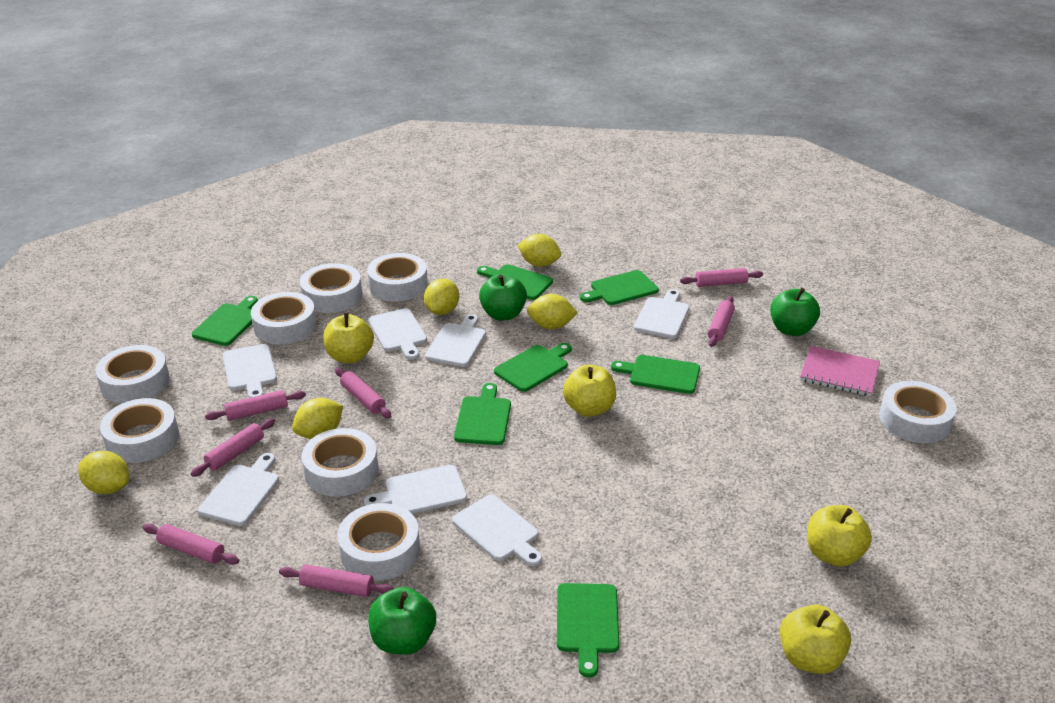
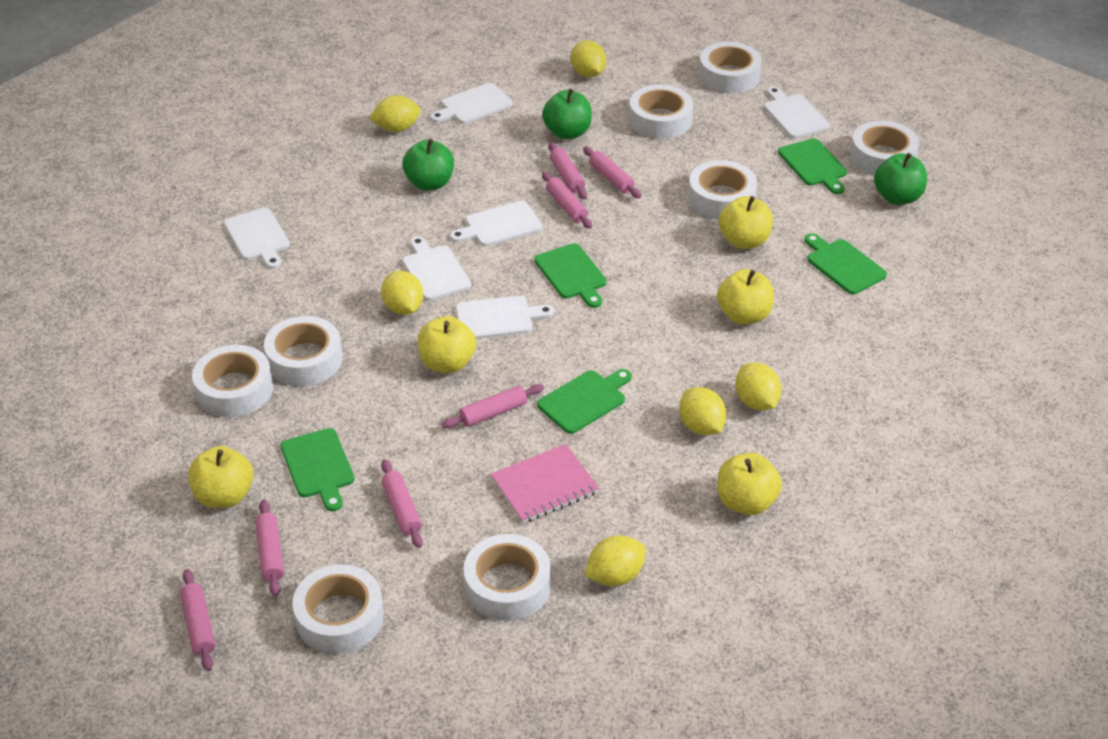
green cutting board: [192,296,258,346] [454,383,511,445] [477,264,553,300] [494,343,572,392] [557,583,619,678] [580,270,659,305] [611,355,700,394] = 7 -> [281,428,354,512] [534,243,607,308] [537,369,632,434] [778,138,847,194] [804,233,887,294] = 5
white cutting board: [198,453,279,526] [223,344,277,398] [364,465,467,514] [368,308,427,360] [425,314,486,367] [452,495,542,566] [634,289,690,338] = 7 -> [224,208,290,269] [402,236,471,301] [430,83,513,124] [450,201,542,246] [456,296,554,339] [764,87,830,138] = 6
yellow apple: [323,312,374,363] [563,365,616,417] [780,604,851,674] [807,505,872,567] = 4 -> [188,446,253,508] [418,316,476,373] [717,269,774,324] [718,453,782,515] [719,196,773,249] = 5
yellow lemon: [78,451,129,494] [292,398,343,439] [424,279,459,315] [517,234,561,267] [527,294,578,329] = 5 -> [369,95,421,132] [381,271,423,315] [571,40,606,77] [585,535,646,586] [679,387,727,435] [735,363,782,410] = 6

